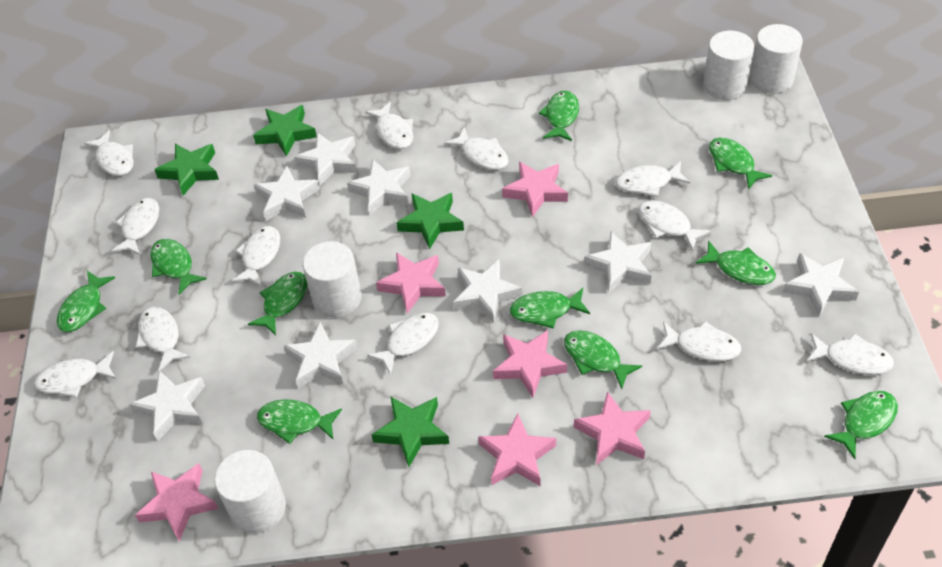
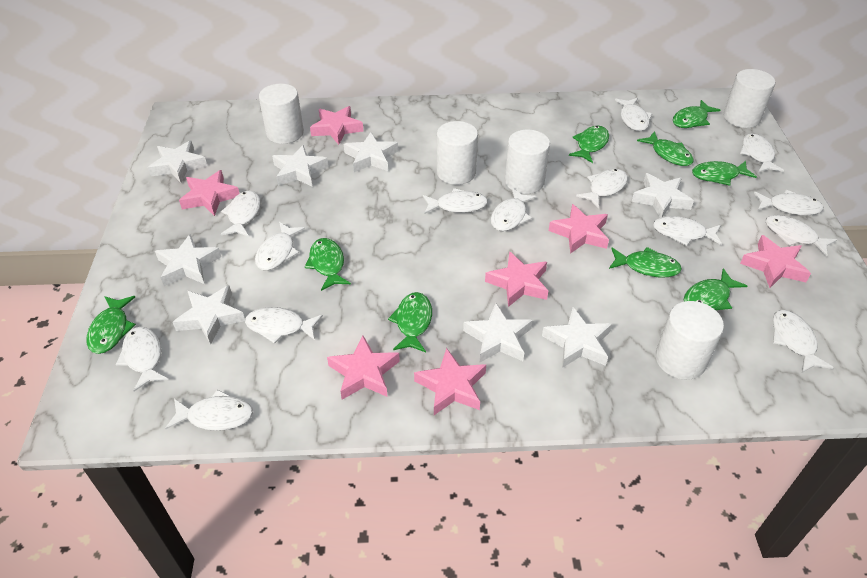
green fish: [57,271,115,332] [150,239,207,295] [248,272,308,335] [257,400,342,444] [510,288,590,329] [539,91,579,141] [564,330,642,389] [696,240,776,285] [709,137,772,190] [824,391,898,459] = 10 -> [87,296,136,354] [305,238,351,291] [388,292,432,352] [569,126,609,163] [609,247,682,278] [637,131,694,166] [673,100,720,128] [684,268,747,310] [692,161,757,186] = 9
green star: [154,144,219,195] [253,105,317,157] [371,396,449,467] [396,193,464,249] = 4 -> none = 0
pink star: [135,463,219,541] [376,252,446,314] [478,413,556,486] [493,330,567,398] [502,162,568,217] [574,391,651,465] = 6 -> [179,170,240,216] [310,106,363,145] [327,335,400,400] [414,348,486,415] [485,251,548,307] [549,204,609,254] [740,235,811,288] = 7
white cylinder: [214,450,286,533] [303,241,362,318] [703,31,755,100] [750,24,803,94] = 4 -> [259,84,304,144] [437,121,478,185] [505,130,550,194] [655,301,724,380] [723,69,775,128] = 5
white fish: [34,351,116,398] [84,130,133,176] [111,198,159,255] [136,307,190,371] [232,226,280,286] [365,102,413,149] [367,313,439,375] [445,127,509,170] [616,161,690,197] [639,200,711,251] [657,321,742,361] [807,333,894,375] = 12 -> [116,327,169,392] [165,390,253,431] [221,190,261,237] [245,307,323,344] [255,222,305,270] [423,188,488,214] [491,188,537,231] [576,169,628,208] [615,98,652,131] [653,216,722,246] [740,133,784,172] [754,190,823,216] [766,215,837,256] [773,310,834,373] = 14

